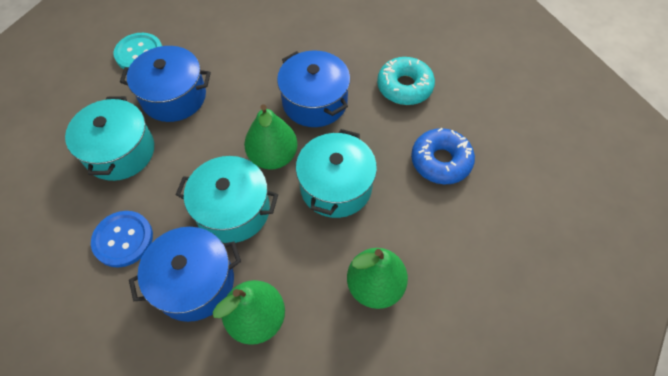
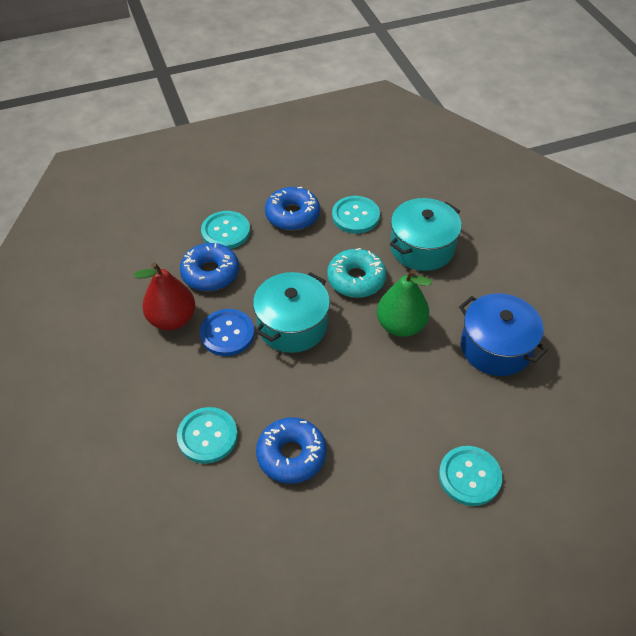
blue donut: [411,128,475,184] = 1 -> [180,243,239,291] [256,417,326,484] [265,187,320,231] = 3
blue pot: [120,46,211,122] [129,227,241,322] [277,51,350,127] = 3 -> [459,293,548,376] = 1
green pear: [213,280,285,345] [244,104,298,170] [347,248,408,309] = 3 -> [377,269,432,337] = 1
red pear: none = 0 -> [134,262,195,330] = 1
turquoise button: [113,33,162,69] = 1 -> [177,407,238,464] [201,211,250,249] [332,196,380,234] [439,446,502,506] = 4
turquoise pot: [65,96,154,181] [176,156,278,243] [296,129,377,218] = 3 -> [253,272,330,353] [390,198,462,271] = 2

